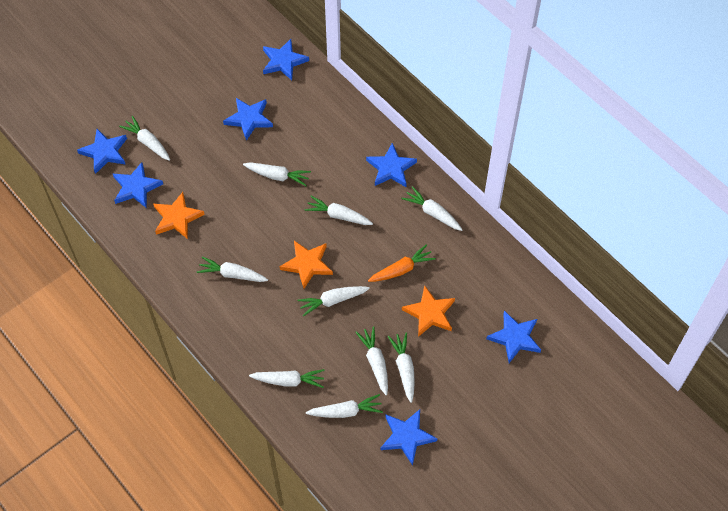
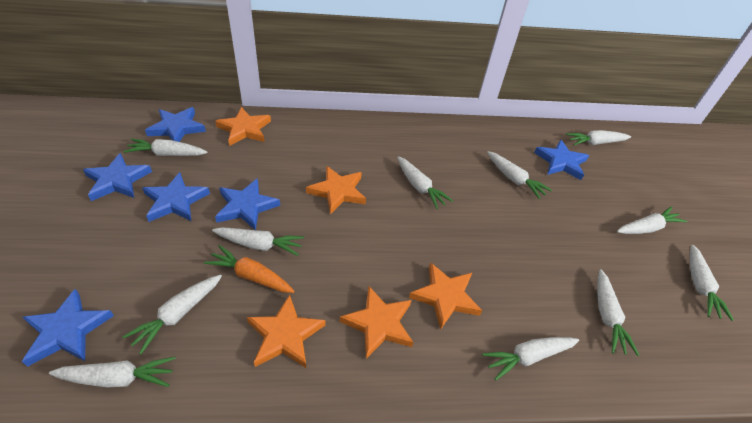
blue star: [77,129,127,174] [113,162,163,208] [223,98,273,141] [263,39,309,80] [366,143,417,187] [380,409,438,465] [486,311,541,363] = 7 -> [22,289,114,367] [83,153,152,201] [142,172,210,222] [145,107,206,142] [215,178,280,230] [534,139,589,180] = 6
orange star: [153,192,205,239] [280,241,333,289] [402,285,455,337] = 3 -> [215,107,271,146] [247,295,325,368] [306,166,366,215] [340,286,414,359] [409,262,482,330] = 5
white carrot: [119,116,170,161] [197,256,268,282] [243,162,311,186] [249,369,325,388] [297,286,370,316] [305,196,373,225] [306,394,383,418] [355,326,388,395] [388,333,415,403] [401,186,463,231] = 10 -> [49,357,176,388] [122,274,222,355] [123,138,207,156] [212,227,304,256] [397,156,453,209] [482,337,579,380] [487,151,552,199] [566,130,631,145] [597,269,639,356] [617,207,687,234] [690,245,734,321] = 11

